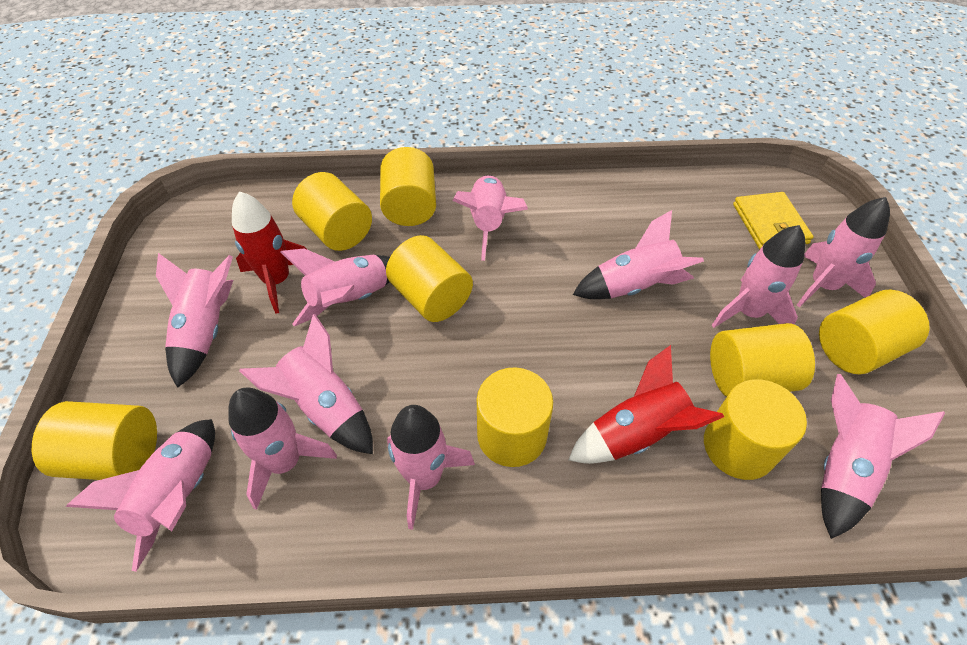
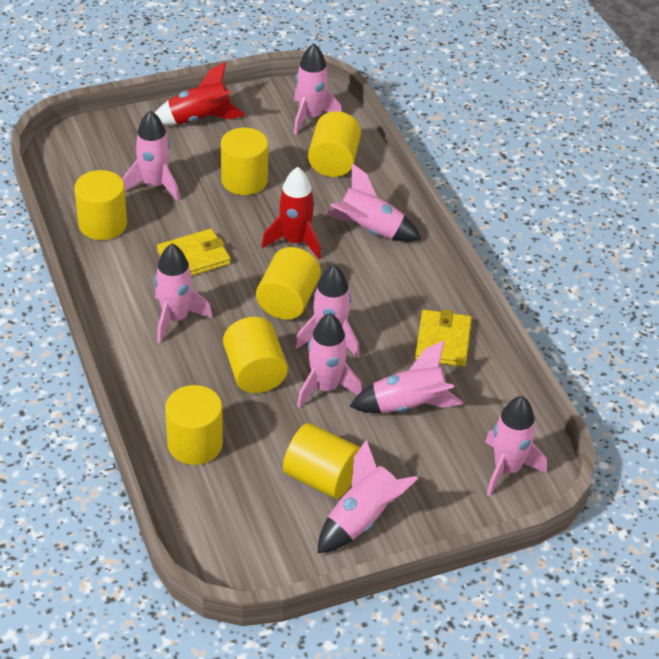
pink rocket: [66,419,215,572] [156,253,233,388] [228,388,337,510] [239,314,373,454] [280,248,390,326] [387,405,475,530] [452,175,528,261] [573,210,704,299] [712,225,805,328] [797,197,890,308] [821,374,945,539] = 11 -> [123,110,180,201] [154,244,213,343] [294,43,342,134] [295,265,360,359] [297,313,362,408] [318,439,418,553] [325,163,421,242] [349,341,464,413] [485,396,547,496] = 9
yellow cylinder: [32,401,157,480] [292,172,372,251] [380,147,436,226] [386,235,473,322] [477,367,553,467] [704,379,807,480] [710,323,815,397] [819,290,930,374] = 8 -> [74,170,127,240] [165,385,223,465] [221,128,268,195] [223,317,288,393] [256,247,321,320] [283,423,361,499] [308,111,361,177] = 7
yellow wallet: [733,192,814,249] = 1 -> [157,229,231,276] [415,309,472,367] = 2

